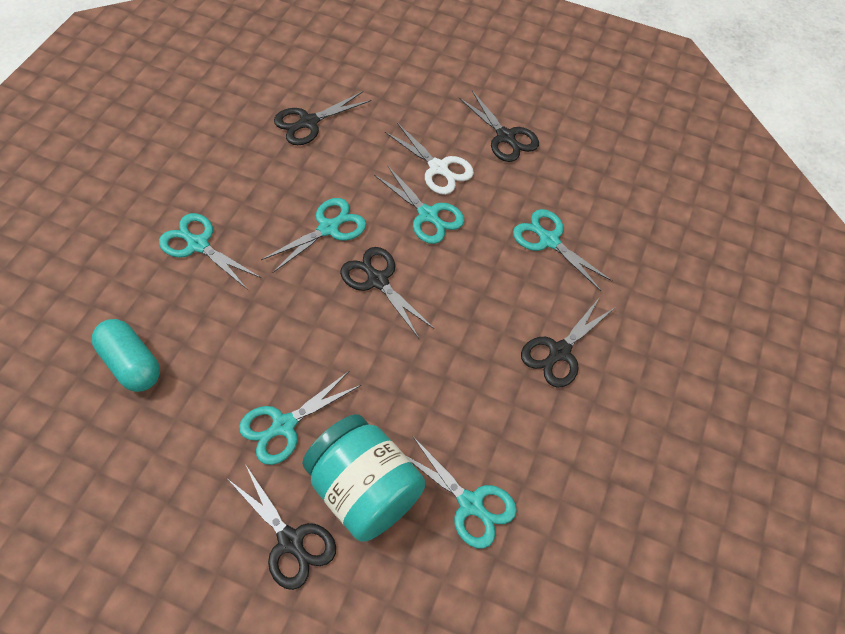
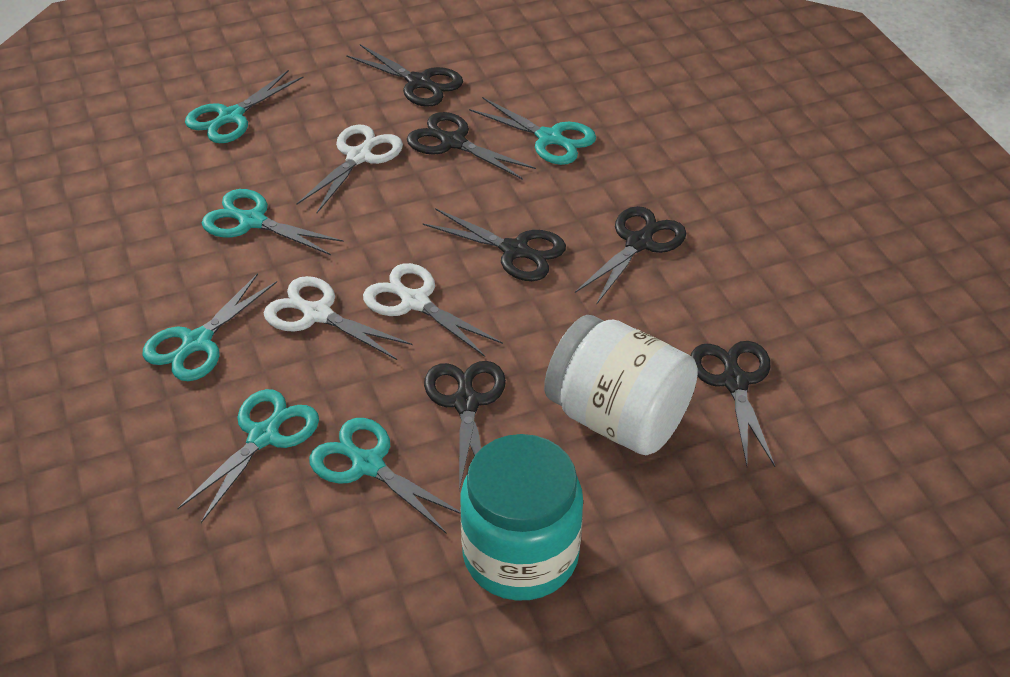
black scissors: [229,464,336,590] [274,91,372,145] [340,247,434,338] [459,91,539,162] [521,297,616,387] = 5 -> [346,45,463,107] [407,112,536,180] [423,208,566,281] [424,361,506,491] [575,206,686,305] [691,341,775,467] = 6
turquoise capsule: [92,319,160,392] = 1 -> none = 0
white jar: none = 0 -> [544,315,698,455] = 1
white scissors: [385,123,474,195] = 1 -> [264,276,412,360] [296,125,403,213] [363,263,503,357] = 3

